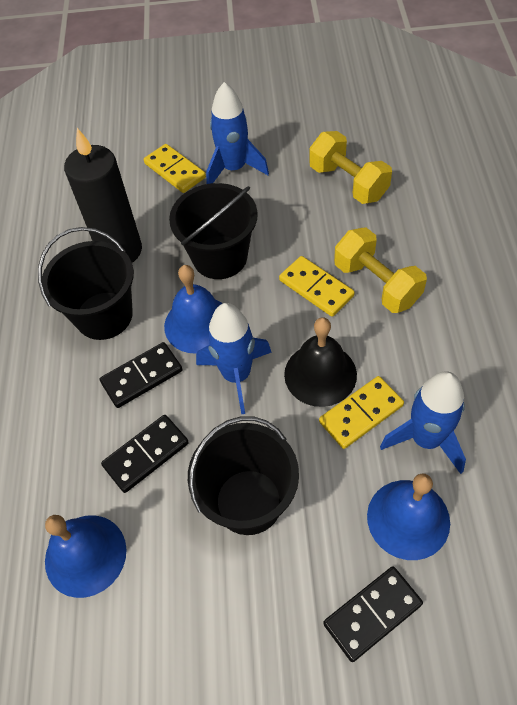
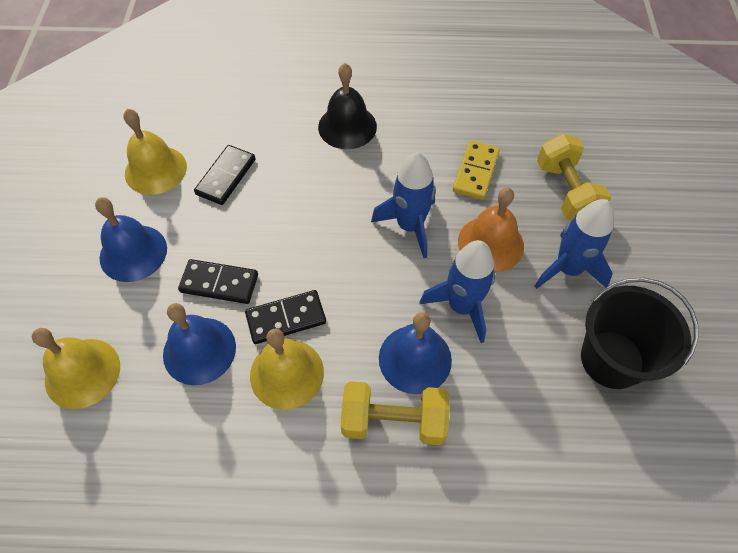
black bucket: [38,227,134,340] [169,183,258,279] [188,416,299,535] = 3 -> [581,278,698,389] = 1
black candle: [64,128,142,263] = 1 -> none = 0
orange bell: none = 0 -> [458,187,524,272] = 1
yellow bell: none = 0 -> [32,328,120,409] [123,109,187,195] [250,329,324,410] = 3
yellow domino: [144,144,206,193] [279,256,355,317] [319,376,404,449] = 3 -> [453,140,500,200] = 1

